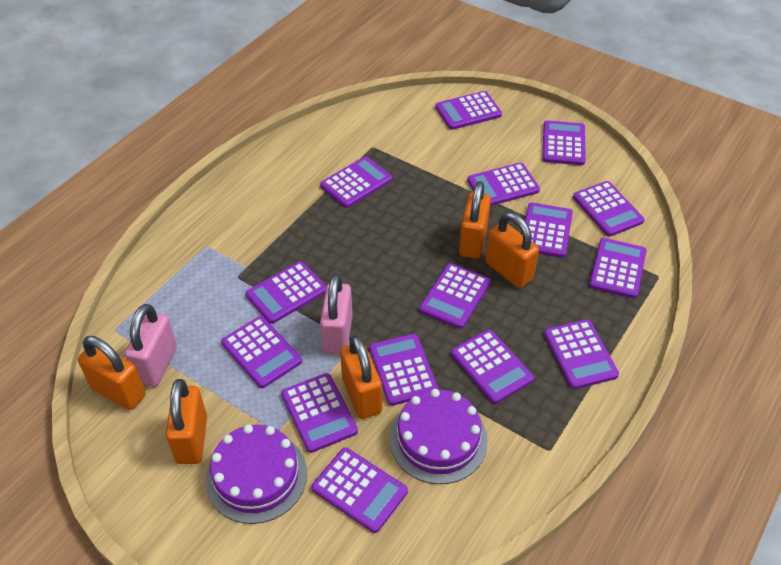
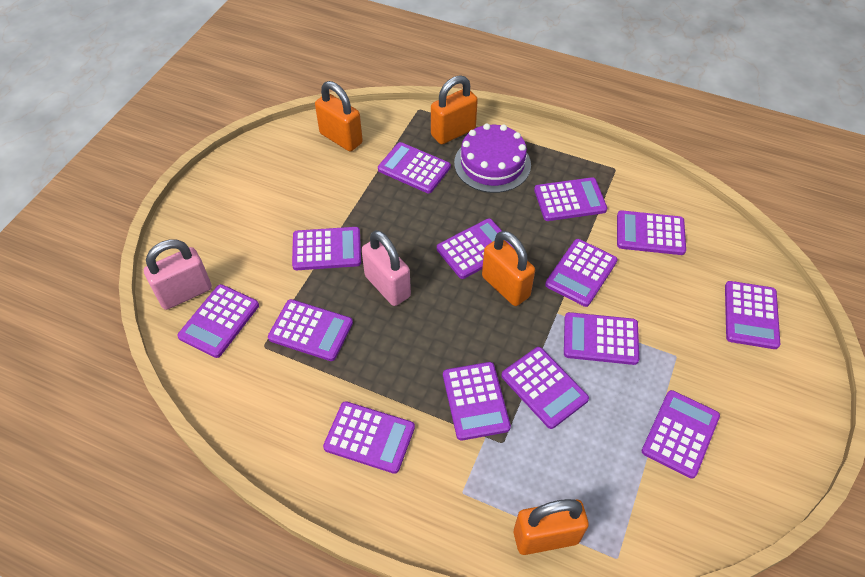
orange padlock: [78,336,146,410] [166,379,207,464] [340,335,382,419] [459,181,491,259] [485,212,539,288] = 5 -> [315,81,363,151] [431,75,478,144] [482,231,535,306] [514,499,589,555] = 4
purple cake: [206,424,307,524] [390,389,488,484] = 2 -> [454,123,531,193] = 1
purple calculator: [221,316,302,388] [246,261,327,324] [281,373,358,453] [311,447,408,533] [320,156,392,208] [369,334,439,406] [419,263,490,329] [435,91,502,130] [451,329,534,404] [467,163,540,206] [525,202,573,258] [542,120,586,165] [544,319,619,389] [573,181,644,237] [589,238,647,298] = 15 -> [177,284,259,358] [268,299,353,361] [292,227,361,270] [323,401,415,474] [378,142,451,193] [437,218,513,279] [443,362,511,441] [501,347,589,429] [534,177,607,221] [545,239,618,307] [564,312,639,365] [617,210,686,255] [642,390,720,479] [725,281,780,349] = 14

